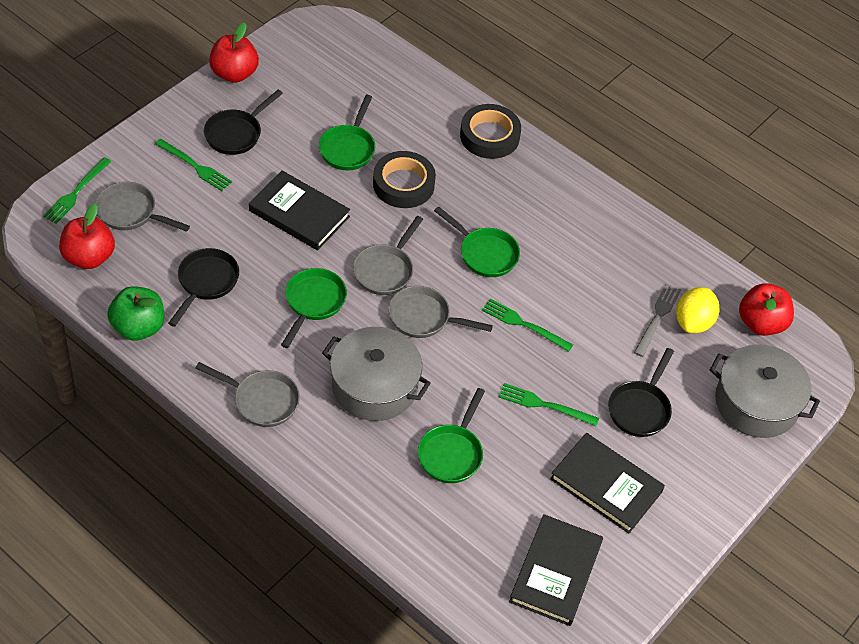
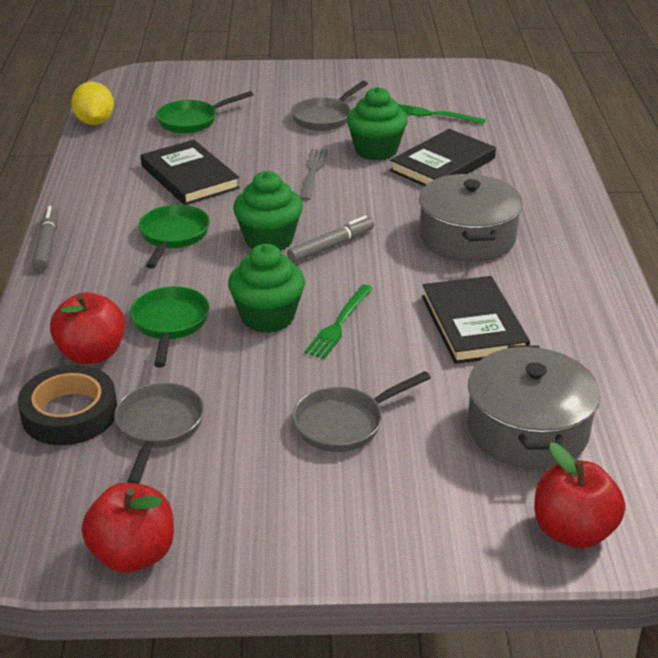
black pan: [168,248,239,327] [204,90,283,155] [608,348,674,437] = 3 -> none = 0
black tape: [373,151,436,208] [460,104,521,159] = 2 -> [18,365,117,445] = 1
green apple: [107,286,164,341] = 1 -> none = 0
green cupcake: none = 0 -> [228,244,305,333] [233,171,303,251] [347,87,408,161] = 3
green fork: [43,157,112,223] [155,139,232,191] [482,299,573,352] [499,383,599,426] = 4 -> [304,285,373,359] [398,104,485,124] = 2
green pan: [281,268,347,348] [319,95,375,170] [418,388,485,483] [434,206,520,277] = 4 -> [130,286,209,368] [139,205,210,268] [156,91,253,133] = 3
grey marker: none = 0 -> [33,206,58,271] [287,216,374,263] = 2
grey pan: [95,182,190,232] [196,362,300,427] [353,216,423,295] [388,286,493,338] = 4 -> [114,383,204,484] [291,81,368,131] [293,371,431,452] = 3

